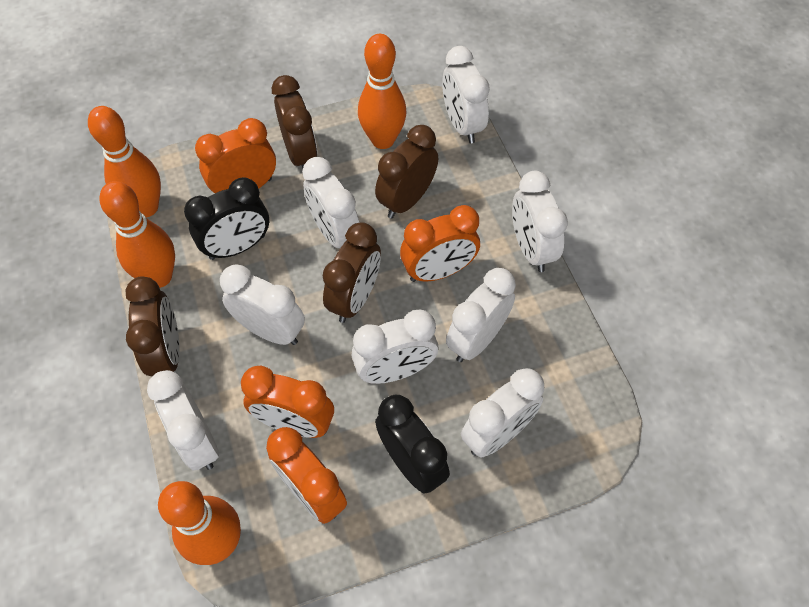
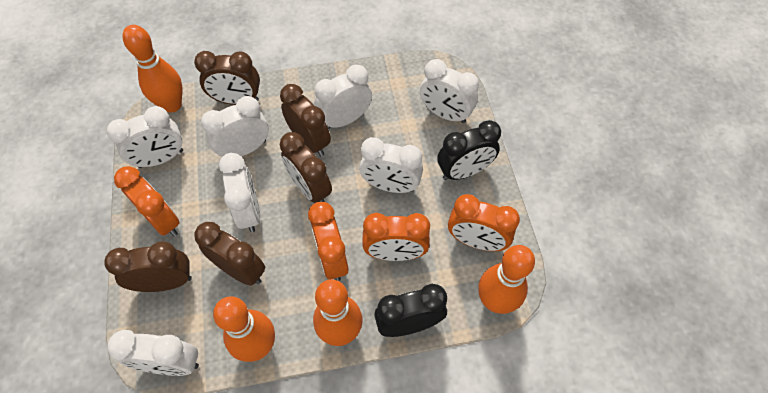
brown clock: [126,276,180,376] [272,75,317,168] [323,222,381,323] [375,125,438,219] = 4 -> [104,241,192,292] [194,51,260,105] [194,222,265,286] [280,84,331,156] [280,132,332,203] = 5
white clock: [147,370,219,470] [220,264,305,345] [302,157,360,248] [352,310,438,384] [442,46,490,144] [446,268,516,362] [461,368,544,457] [512,171,568,272] = 8 -> [107,106,183,168] [107,330,199,376] [201,96,269,157] [219,153,260,232] [314,65,372,129] [359,137,423,193] [420,59,479,123] = 7

